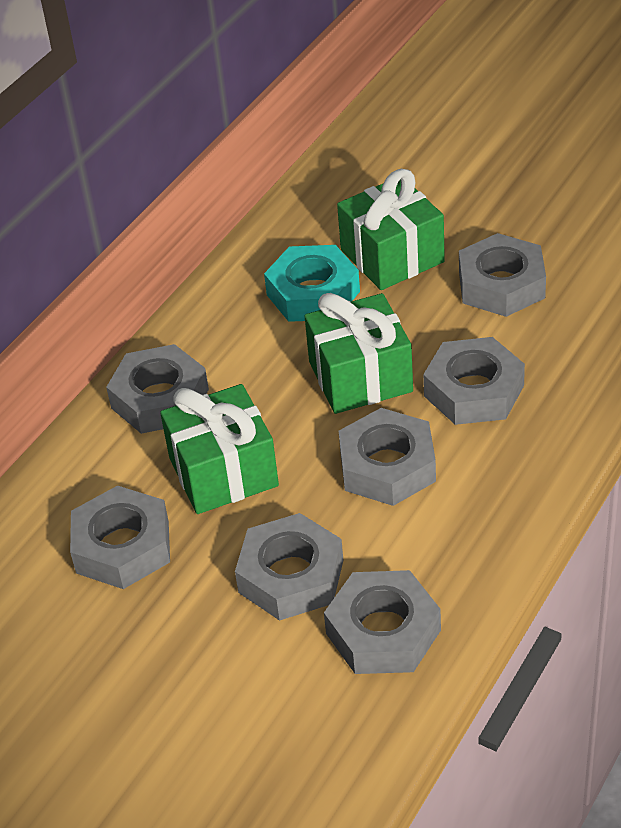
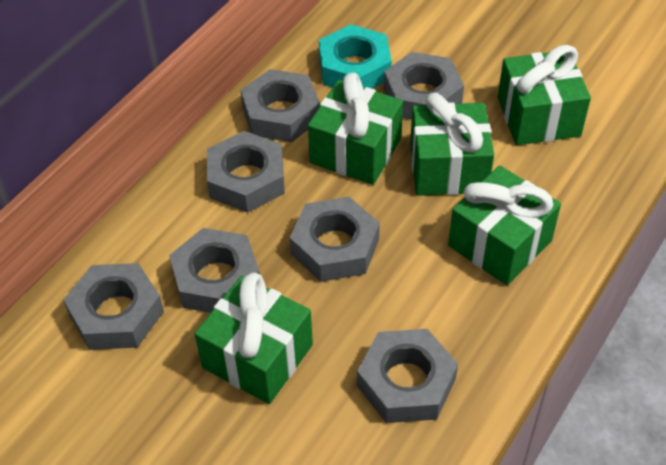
green gift: [160,384,279,514] [305,293,413,414] [337,169,445,290] = 3 -> [195,273,313,404] [308,72,403,185] [410,92,494,196] [448,166,561,285] [498,45,591,145] = 5

